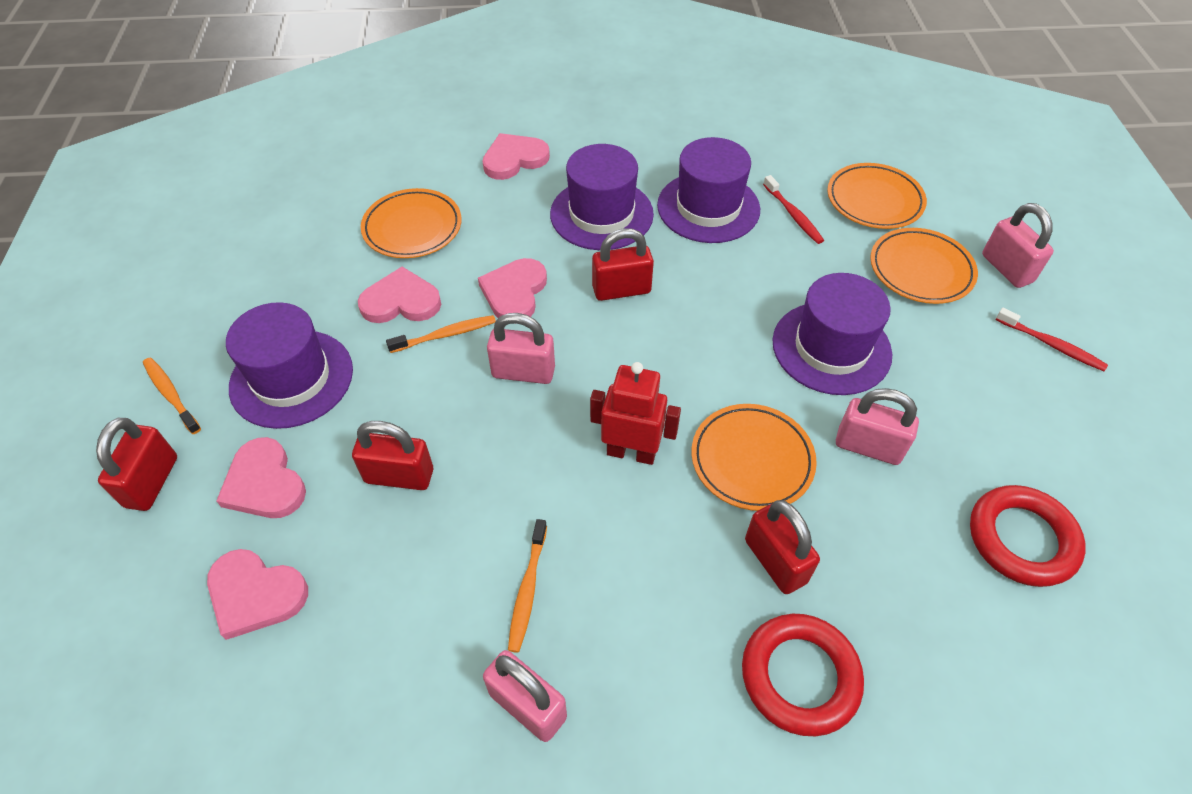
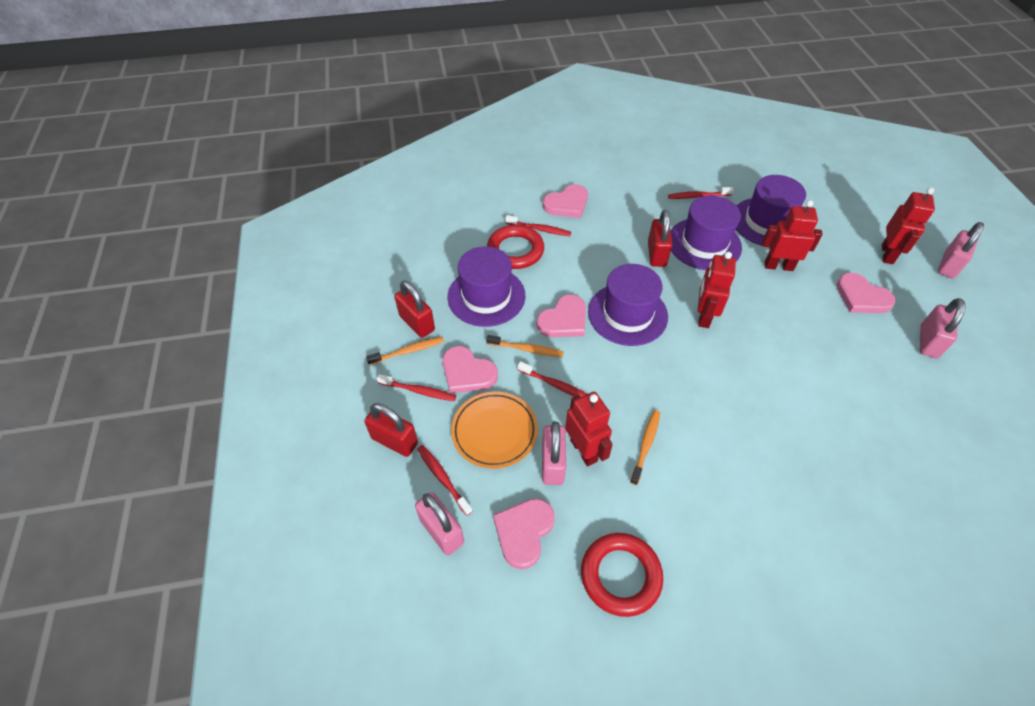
orange plate: [361,188,462,258] [691,404,817,511] [827,163,927,229] [870,228,978,304] = 4 -> [451,392,538,469] = 1
red padlock: [96,418,177,511] [352,421,433,490] [592,228,654,301] [745,500,820,594] = 4 -> [364,403,418,457] [395,280,435,338] [648,210,672,267] = 3
red robot: [590,362,681,465] = 1 -> [565,392,613,466] [698,252,736,328] [762,200,823,271] [882,187,935,264] = 4
red toothbrush: [763,175,824,244] [996,308,1108,371] = 2 -> [377,374,456,401] [417,445,472,516] [505,215,571,236] [518,361,587,397] [668,187,734,199] = 5

